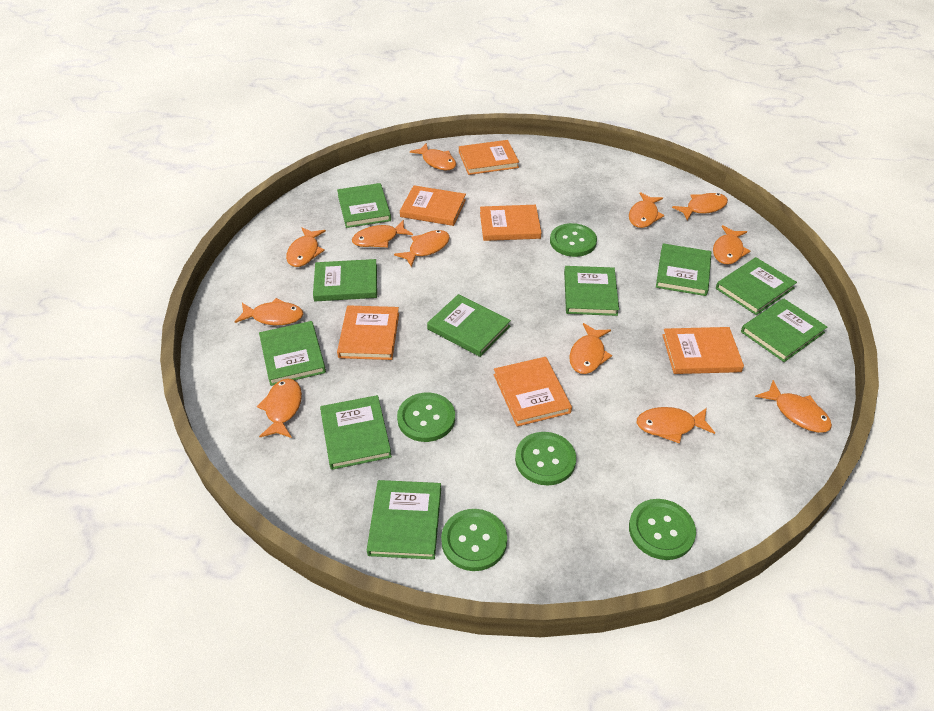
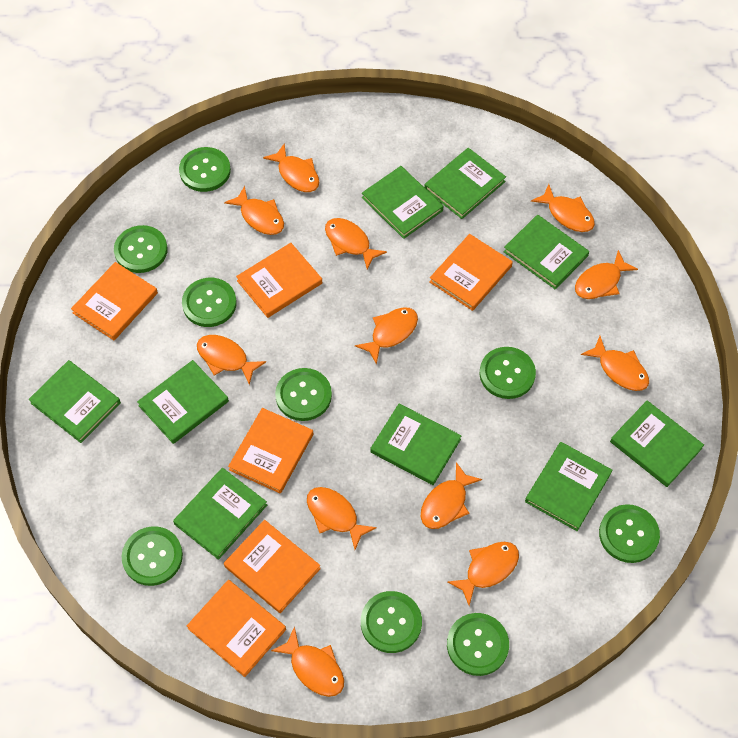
green book: [259,321,326,386] [313,259,377,301] [320,395,392,470] [337,183,391,228] [367,480,441,560] [427,294,511,357] [564,266,619,316] [656,243,711,296] [716,257,797,315] [741,298,827,362] = 10 -> [29,360,121,443] [137,360,229,444] [173,468,267,560] [362,166,443,239] [370,403,461,485] [424,148,506,219] [503,215,589,290] [525,442,612,531] [610,400,704,487] = 9
green button: [397,392,455,442] [441,509,507,571] [515,432,576,486] [550,223,597,257] [629,499,696,560] = 5 -> [114,225,168,273] [122,526,183,586] [179,147,231,192] [182,278,237,327] [275,368,332,421] [361,591,422,653] [447,613,509,676] [480,347,536,399] [599,504,660,563] = 9

